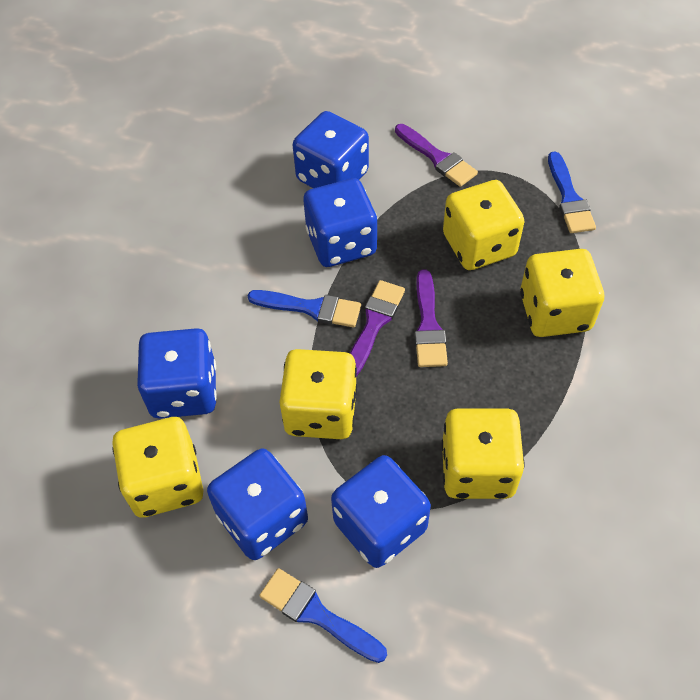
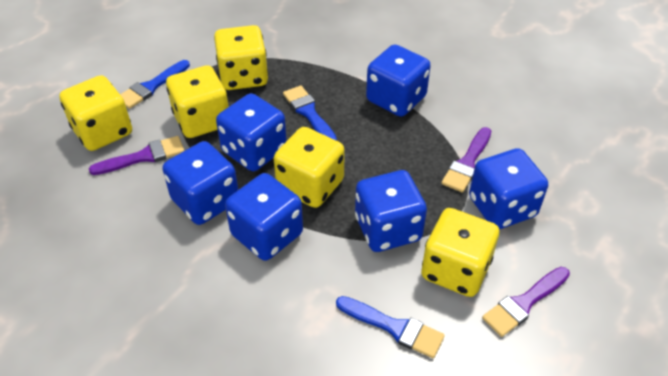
blue dice: [137,328,217,419] [207,448,308,560] [293,111,369,188] [303,178,377,267] [331,455,431,568] = 5 -> [162,141,238,225] [216,93,287,171] [225,173,303,261] [355,170,427,252] [366,44,431,117] [469,148,548,229] = 6

